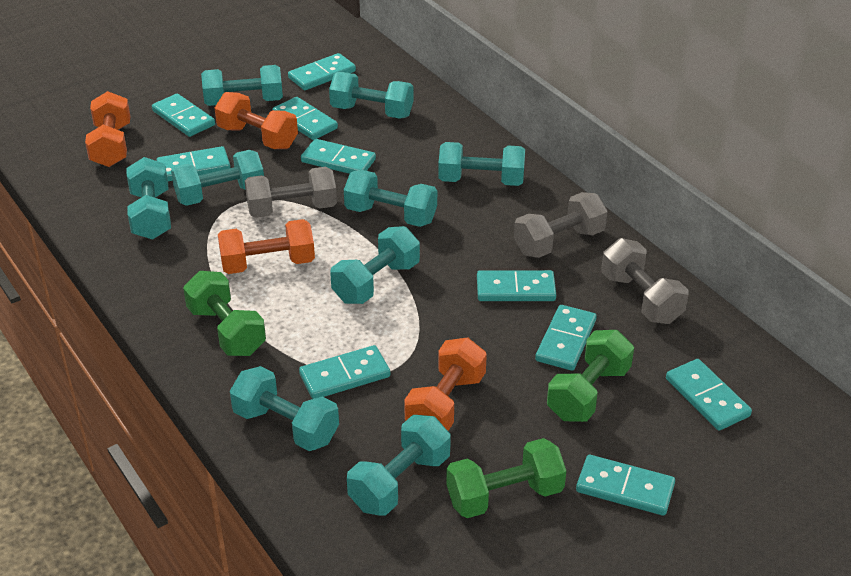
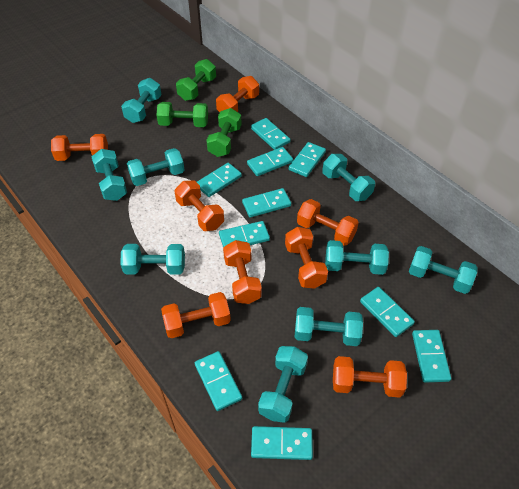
grey dumbbell: [245,166,337,218] [514,192,608,258] [601,238,689,324] = 3 -> none = 0
orange dumbbell: [85,91,131,167] [214,92,298,149] [218,219,315,274] [404,338,487,431] = 4 -> [51,134,108,161] [161,292,231,338] [174,180,224,231] [216,76,259,112] [223,240,262,304] [285,227,328,289] [297,199,359,246] [333,356,407,398] = 8

